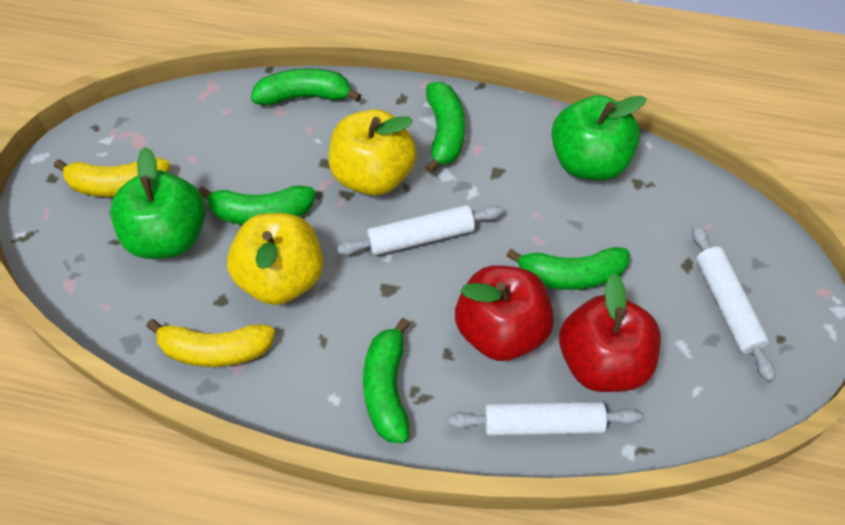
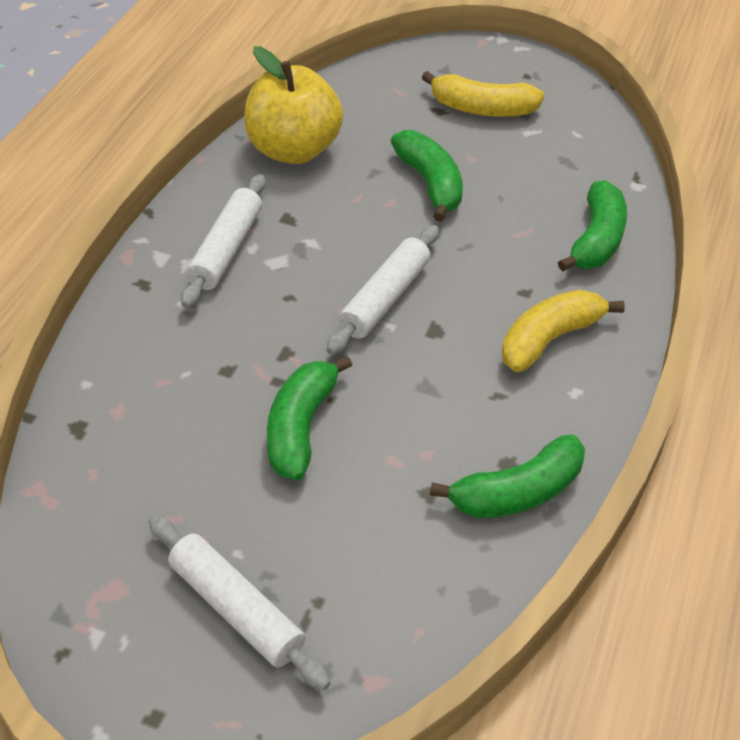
green apple: [110,147,206,259] [551,95,646,180] = 2 -> none = 0
green banana: [198,185,316,225] [251,68,361,106] [363,318,410,443] [425,82,465,173] [506,247,630,290] = 5 -> [267,355,352,480] [391,130,463,222] [430,434,585,518] [558,180,627,271] = 4
red apple: [455,265,554,361] [559,273,661,392] = 2 -> none = 0
yellow apple: [227,213,323,305] [329,109,417,196] = 2 -> [244,46,343,164] = 1

